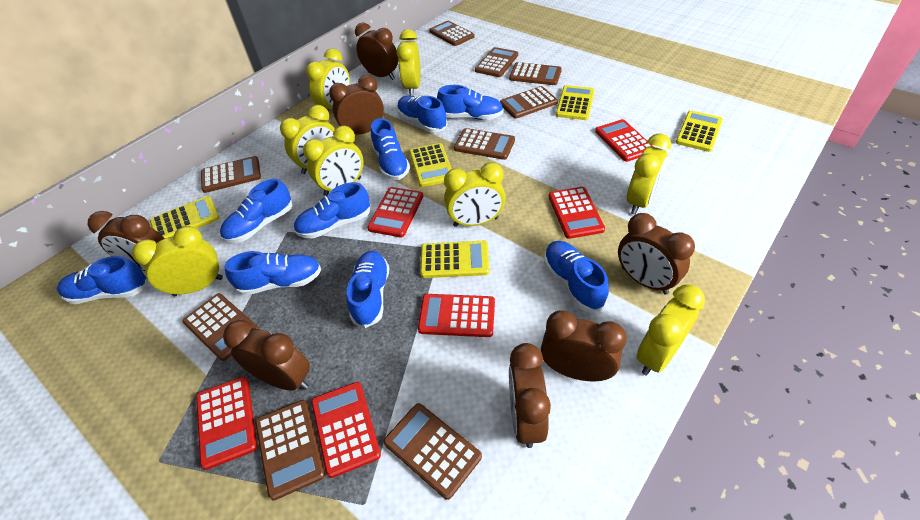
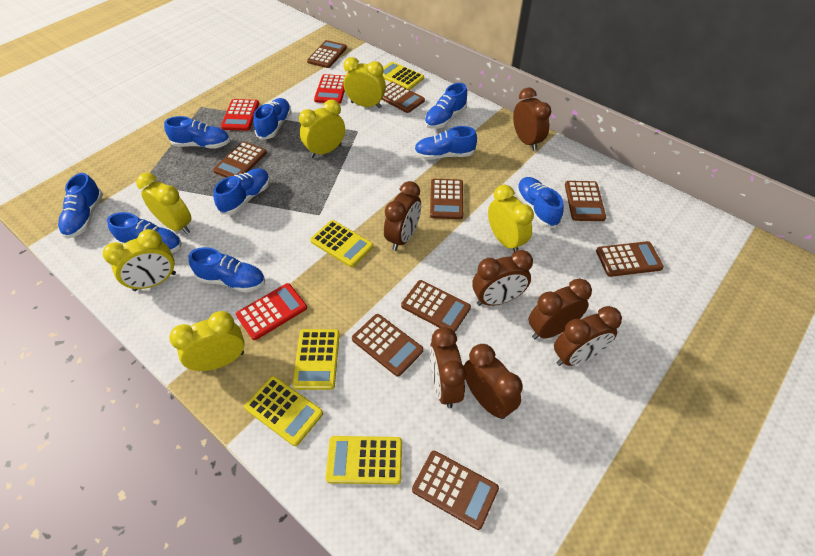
red calculator: [196,377,257,470] [311,382,381,478] [367,187,423,237] [418,294,495,337] [548,187,605,239] [595,119,654,162] = 6 -> [221,99,259,131] [236,283,307,340] [314,74,345,104] = 3
yellow clock: [132,226,223,296] [280,105,335,174] [303,126,364,196] [306,49,350,111] [397,29,421,96] [444,162,506,227] [627,133,672,215] [636,285,705,376] = 8 -> [103,229,176,291] [136,173,191,234] [169,311,245,371] [299,100,345,158] [344,57,386,108] [488,185,534,252] = 6

